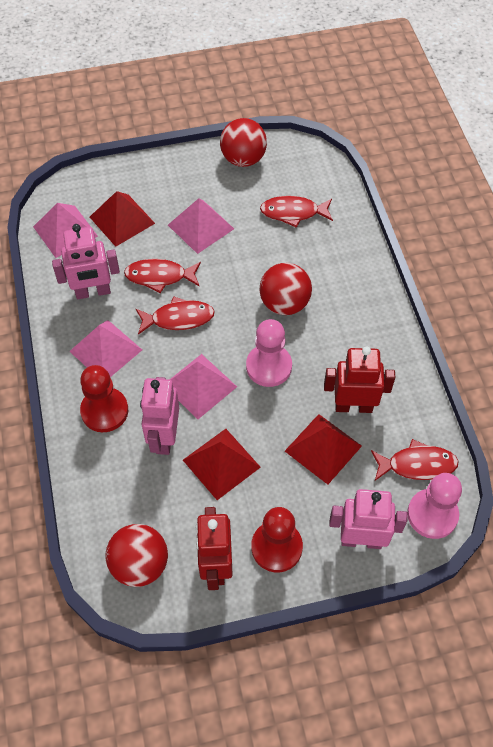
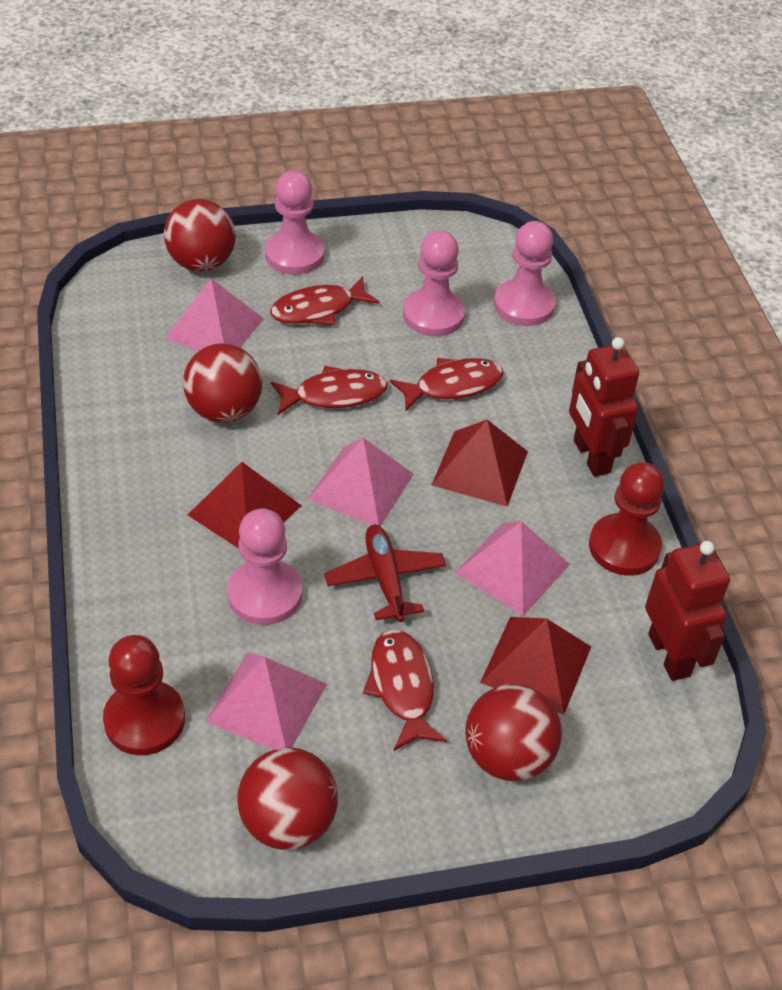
pink pawn: [246,319,292,387] [407,473,462,539] = 2 -> [227,508,302,625] [265,170,325,275] [403,230,465,336] [494,221,556,326] = 4
pink robot: [52,224,120,299] [140,377,179,455] [329,489,407,549] = 3 -> none = 0
red ball: [105,524,168,587] [220,118,267,167] [260,263,312,315] = 3 -> [164,199,236,271] [183,344,262,423] [237,747,338,850] [466,684,562,781] = 4
red plane: none = 0 -> [324,525,446,622] = 1

